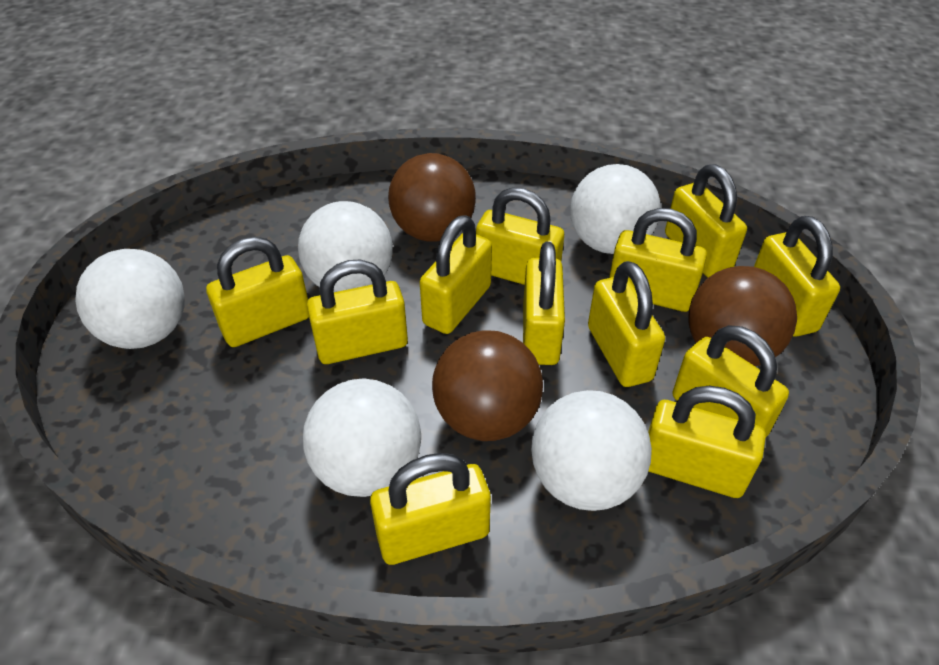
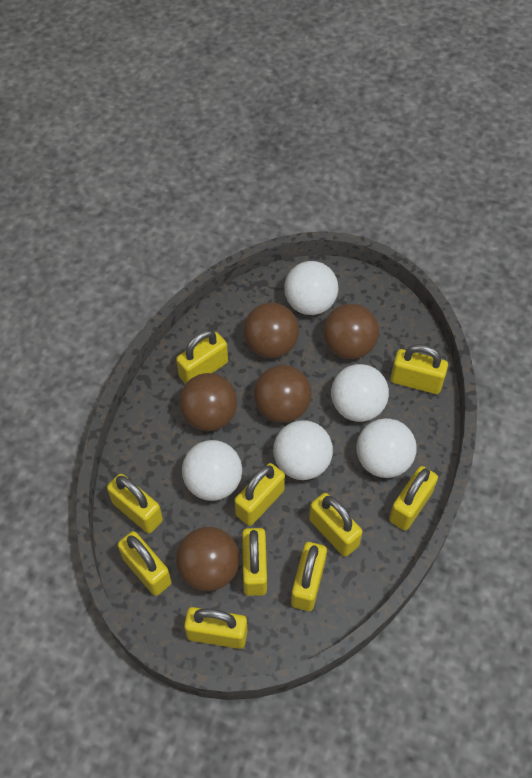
brown ball: [388,153,476,242] [432,330,543,441] [689,266,797,366] = 3 -> [176,527,240,591] [179,373,237,431] [244,303,299,358] [254,365,312,423] [323,304,379,359] = 5
yellow padlock: [206,237,309,347] [307,260,408,364] [370,453,491,565] [420,215,492,334] [476,187,564,285] [523,242,565,365] [588,261,665,387] [609,208,707,312] [648,386,766,498] [665,164,747,278] [673,325,789,437] [754,216,840,337] = 12 -> [107,474,163,533] [117,531,171,596] [176,330,228,384] [184,607,248,649] [234,463,285,526] [242,528,267,596] [291,542,327,611] [309,493,363,557] [389,466,438,530] [391,344,448,394] = 10

